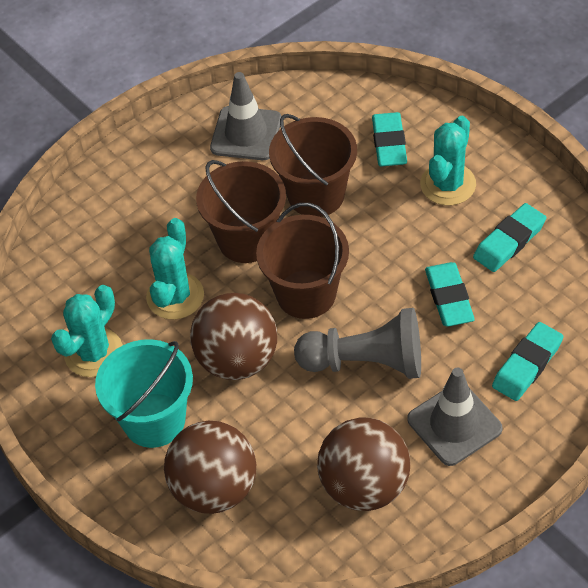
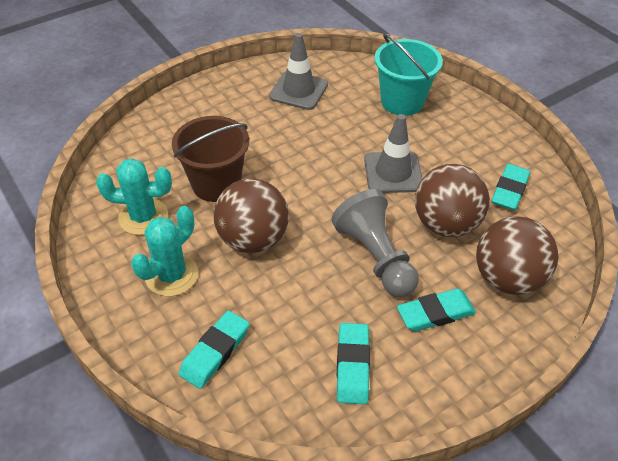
brown bucket: [196,160,286,263] [256,203,349,319] [269,114,357,217] = 3 -> [172,116,249,202] = 1
turquoise cactus: [51,285,123,377] [146,218,204,320] [420,116,476,205] = 3 -> [96,158,172,235] [131,206,198,296] = 2

